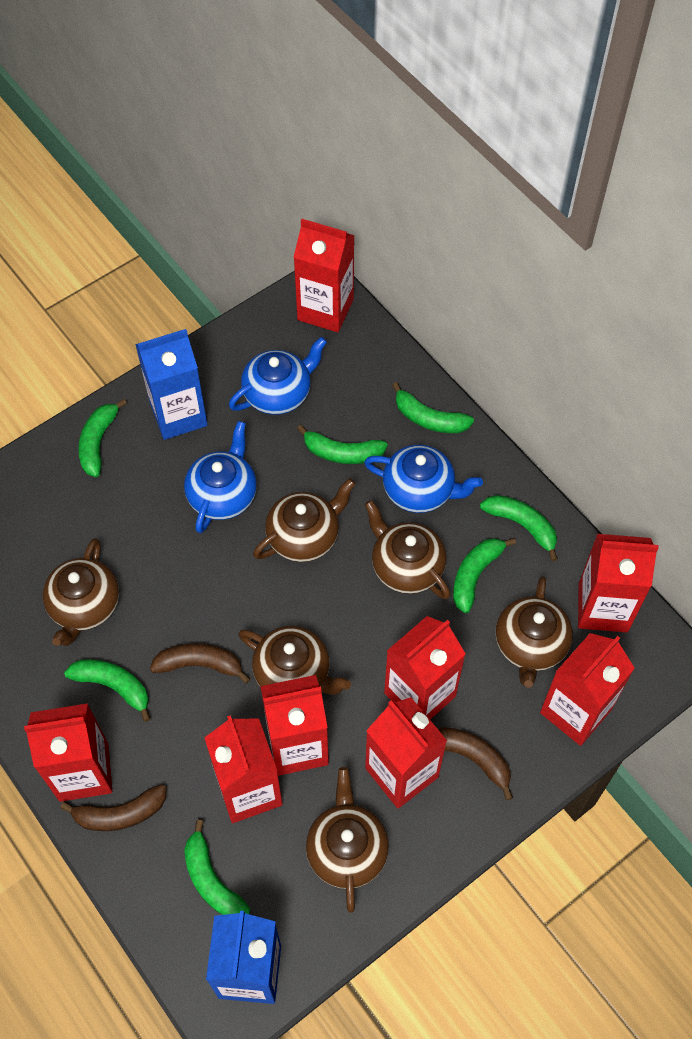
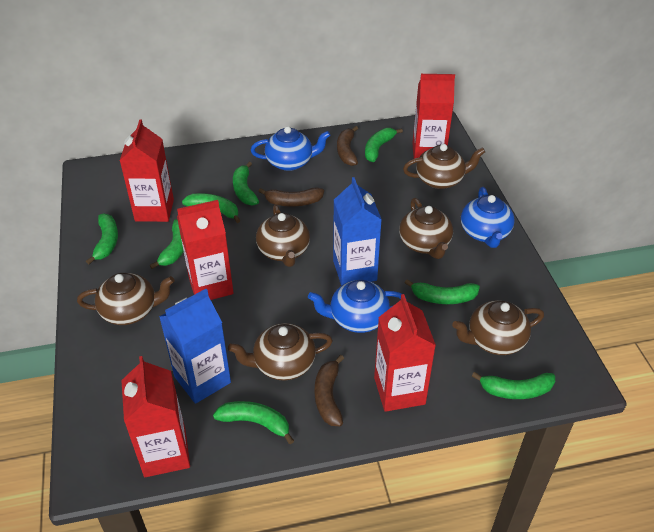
green banana: [64,659,151,722] [78,399,127,477] [184,820,250,915] [297,425,388,464] [392,382,474,433] [453,538,516,613] [480,495,558,561] = 7 -> [86,213,118,264] [150,219,184,269] [182,193,241,223] [213,401,294,444] [233,162,259,205] [365,128,403,162] [405,279,480,304] [472,372,555,399] = 8
red carton: [24,703,112,802] [204,715,283,823] [260,675,329,776] [294,219,355,332] [365,697,447,808] [384,616,466,719] [540,633,635,746] [578,534,659,632] = 8 -> [120,119,174,222] [121,356,190,477] [177,200,234,300] [374,294,436,412] [412,74,455,159] = 5

